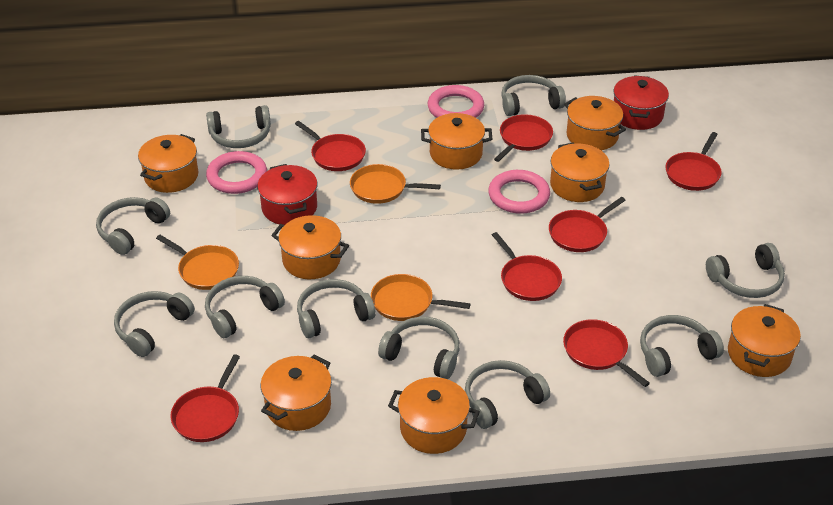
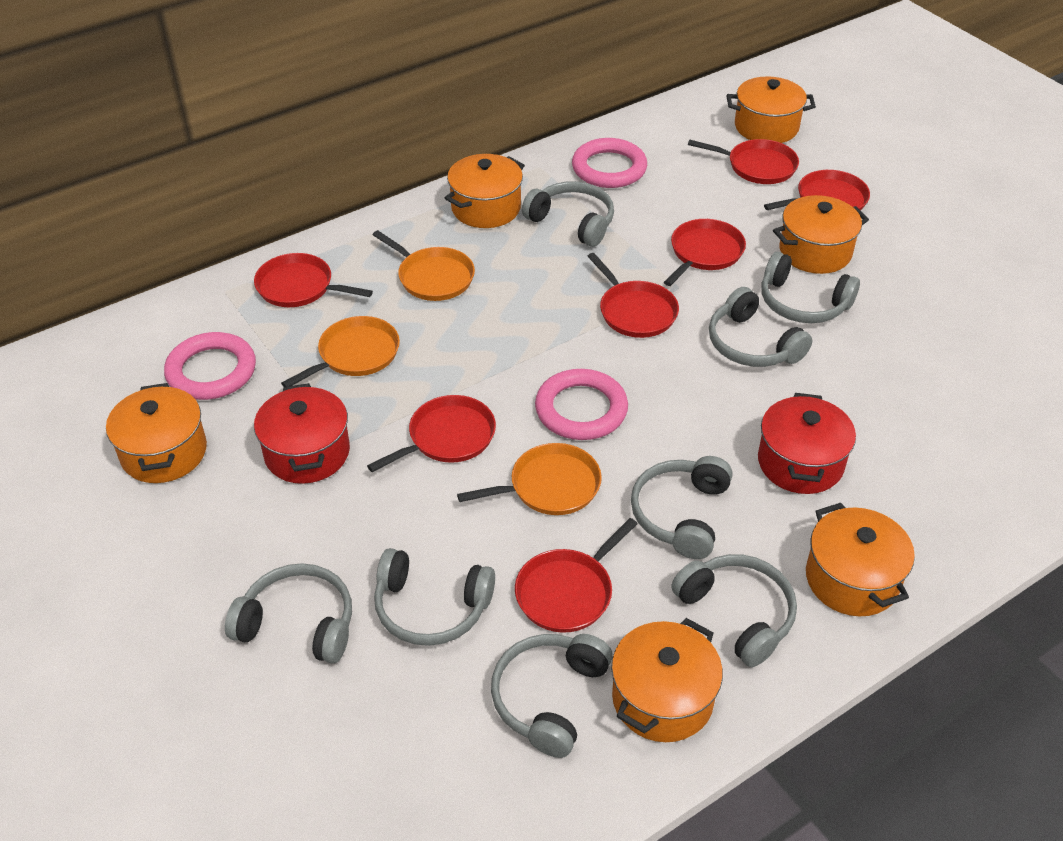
grey headphones: [96,197,170,255] [114,291,195,357] [205,276,285,338] [206,105,271,148] [297,279,375,338] [378,317,460,379] [465,360,550,429] [501,75,566,116] [640,315,724,377] [706,243,785,298] = 10 -> [225,563,352,664] [374,548,495,646] [491,634,613,758] [522,181,614,247] [631,456,732,559] [671,554,797,667] [709,287,812,367] [761,252,860,323] = 8
orange pot: [138,134,198,193] [261,355,332,431] [271,215,349,279] [388,377,480,454] [421,113,492,170] [550,142,610,202] [564,96,626,150] [728,304,801,377] = 8 -> [106,383,207,483] [445,154,525,228] [611,618,723,742] [726,76,816,143] [773,195,869,274] [806,503,915,616] = 6

